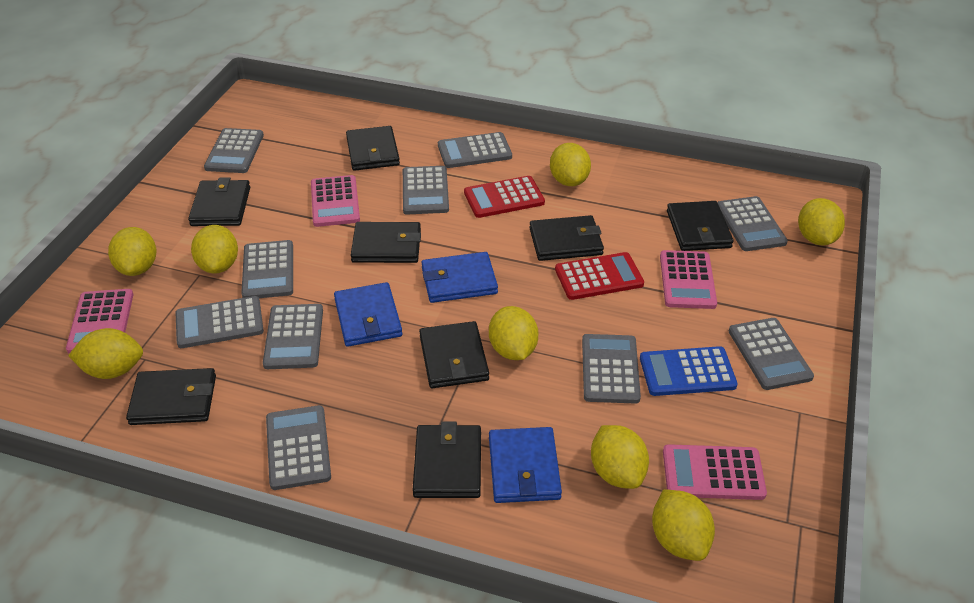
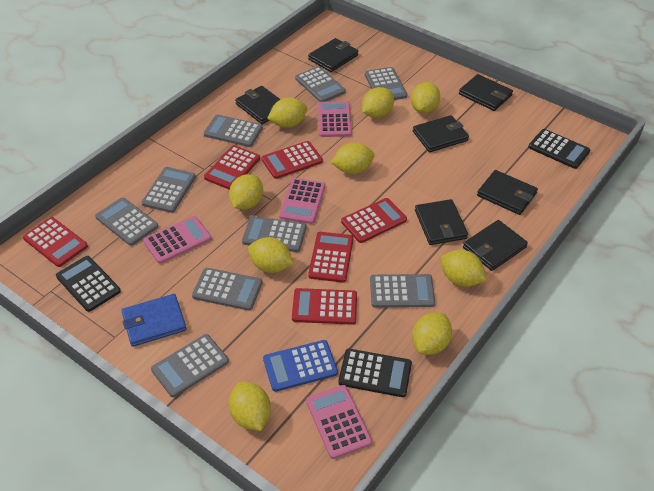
black calculator: none = 0 -> [56,256,121,312] [338,349,412,397] [528,129,590,169] = 3
black wallet: [126,368,216,425] [188,177,250,226] [346,126,400,171] [351,222,421,263] [413,421,481,498] [419,321,489,388] [529,215,604,261] [667,201,733,251] = 8 -> [235,86,281,124] [308,38,358,72] [413,115,469,152] [415,199,468,245] [459,74,513,111] [463,220,528,271] [477,170,538,215] = 7
blue wallet: [334,282,402,347] [421,252,498,303] [489,427,562,503] = 3 -> [122,294,187,347] = 1
grey calculator: [175,296,264,348] [204,128,264,173] [241,240,293,298] [263,304,323,369] [266,405,331,490] [403,166,449,214] [438,132,512,168] [582,334,641,404] [717,196,788,251] [729,318,814,390] = 10 -> [95,197,158,246] [142,167,196,213] [151,334,229,397] [192,268,262,311] [204,114,263,147] [242,216,306,252] [295,66,346,102] [365,67,408,100] [370,274,435,308] = 9
red calculator: [464,176,545,218] [555,252,644,300] = 2 -> [23,217,88,267] [204,145,260,190] [262,141,323,179] [292,288,357,325] [308,232,354,283] [341,198,407,243] = 6
yellow lemon: [68,328,143,379] [108,227,156,276] [191,225,238,274] [489,306,539,360] [550,143,591,186] [591,425,649,489] [652,489,715,561] [798,198,845,245] = 8 -> [229,174,263,210] [229,382,271,431] [248,237,294,273] [267,97,307,128] [331,143,375,174] [362,87,394,118] [411,82,440,113] [412,313,452,355] [441,250,487,287] = 9

